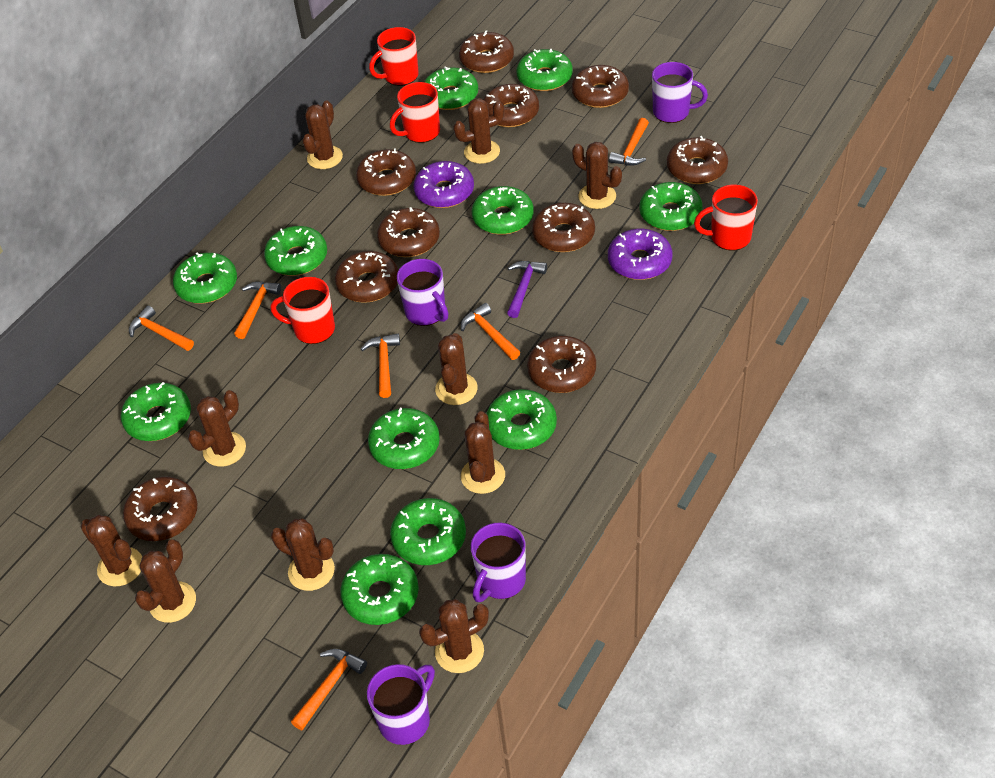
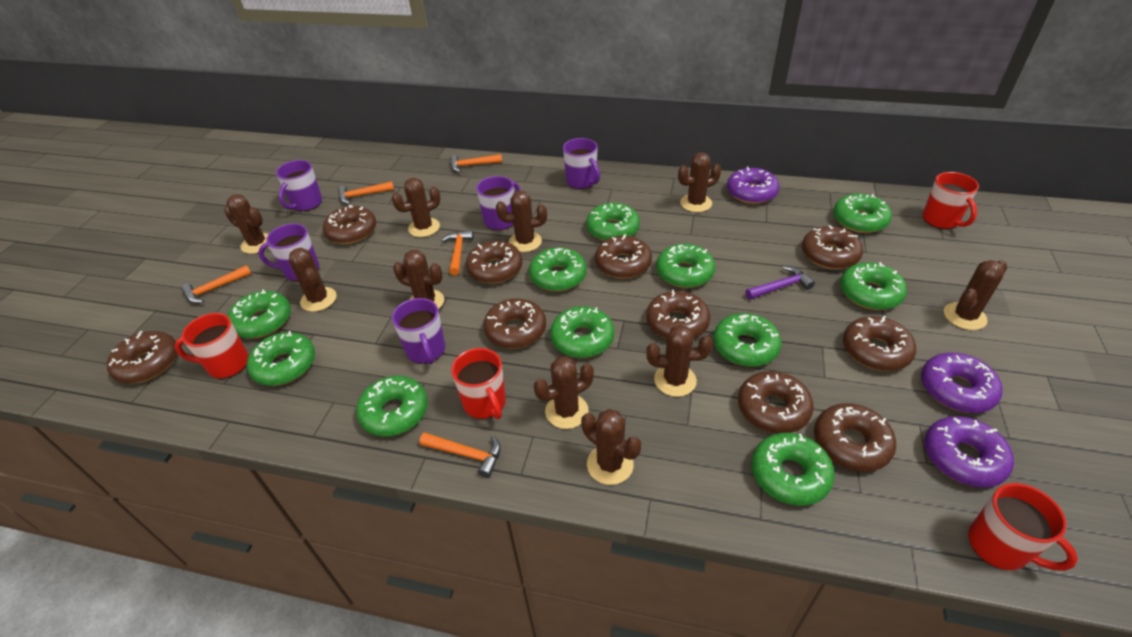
orange hammer: [129,305,194,351] [234,282,281,339] [291,649,367,731] [361,334,400,398] [461,303,520,360] [609,118,649,166] = 6 -> [181,265,252,303] [338,181,394,204] [419,432,501,478] [441,230,474,276] [450,154,502,172] = 5
purple donut: [414,161,474,208] [608,229,672,280] = 2 -> [727,166,780,204] [921,352,1003,413] [925,416,1014,488] = 3
purple mug: [367,664,435,745] [397,259,448,326] [471,523,526,602] [652,62,708,123] = 4 -> [258,223,319,281] [276,160,322,211] [392,298,445,364] [476,176,520,230] [563,138,600,189] = 5

